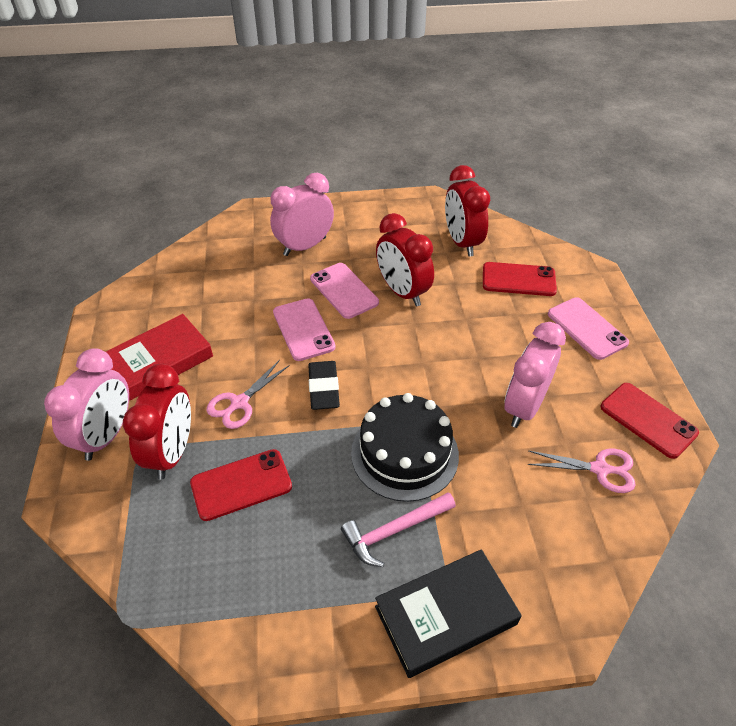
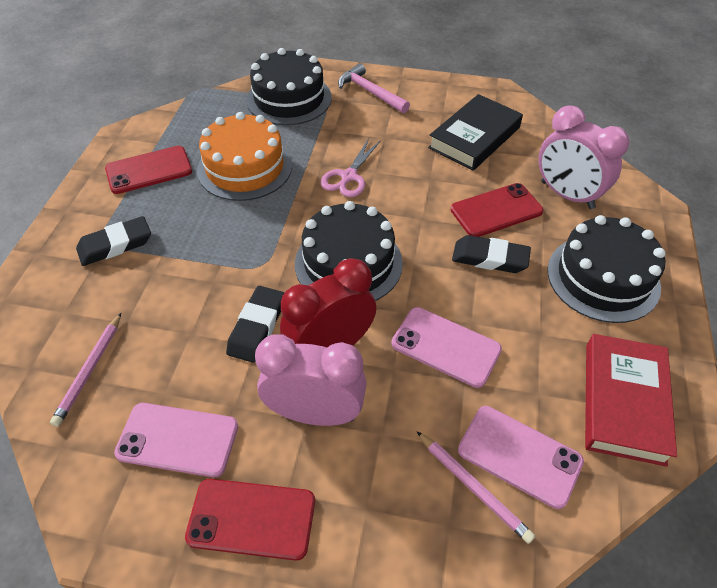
black cake: [351,393,459,502] = 1 -> [247,48,332,125] [295,201,403,301] [547,215,666,323] = 3
black eraser: [308,361,340,410] = 1 -> [76,216,151,266] [226,286,284,363] [452,235,531,273] = 3
orange cake: none = 0 -> [197,112,292,201] = 1
pink clock: [44,348,129,461] [270,173,334,256] [504,322,566,428] = 3 -> [255,334,367,426] [538,105,629,209] = 2
pink pencil: none = 0 -> [50,313,121,427] [416,431,535,544] = 2
pink scissors: [206,360,290,429] [528,449,636,493] = 2 -> [320,138,381,197] = 1
red clock: [123,364,191,480] [376,213,434,306] [445,165,490,257] = 3 -> [280,258,376,347] = 1

